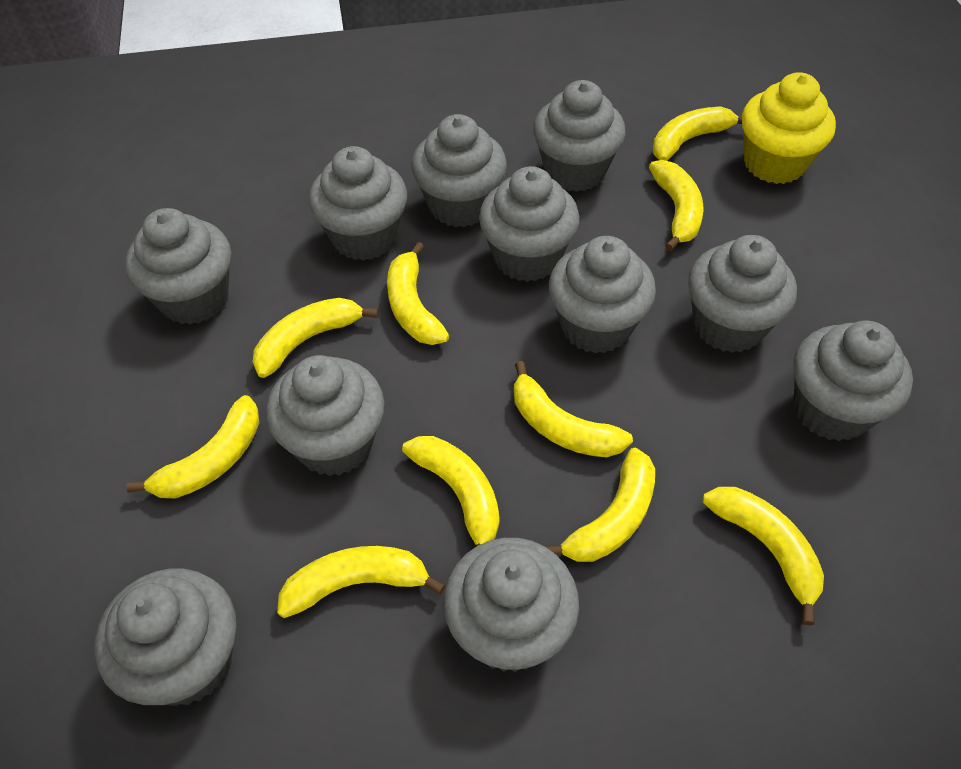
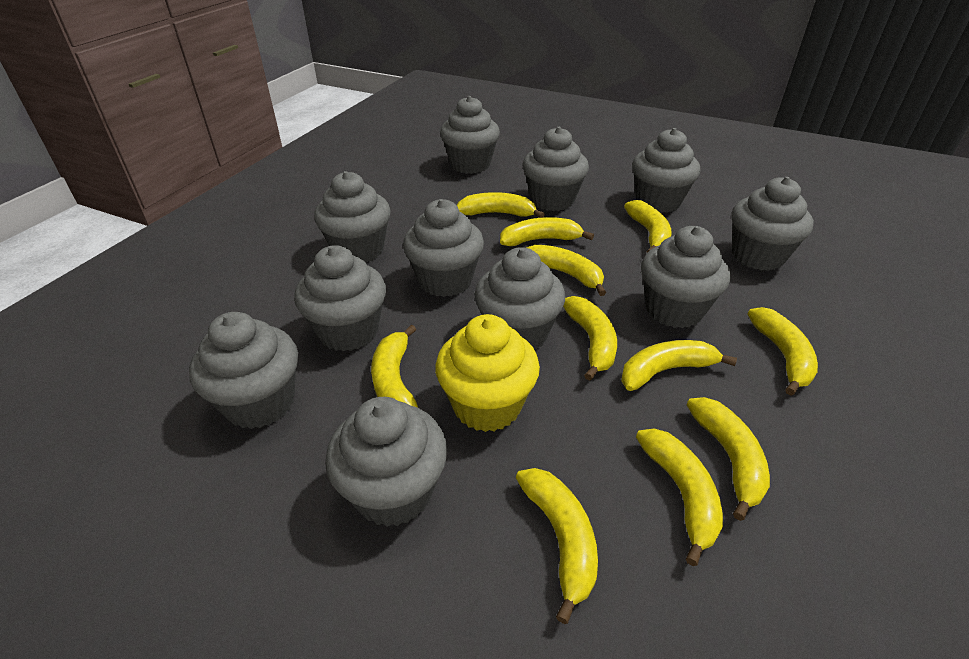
yellow banana: [126,395,260,499] [253,298,378,378] [277,546,446,618] [387,242,449,345] [402,436,500,547] [514,361,633,457] [546,448,655,562] [649,160,704,251] [653,106,742,161] [703,487,824,626] = 10 -> [371,325,418,408] [457,192,545,218] [500,217,594,246] [516,468,598,624] [527,245,606,296] [563,296,617,381] [621,340,737,391] [624,200,672,252] [636,429,723,566] [687,397,770,521] [747,307,818,395] = 11

